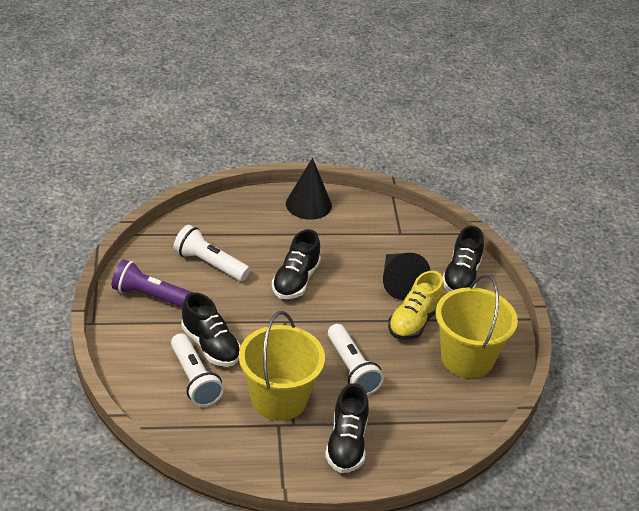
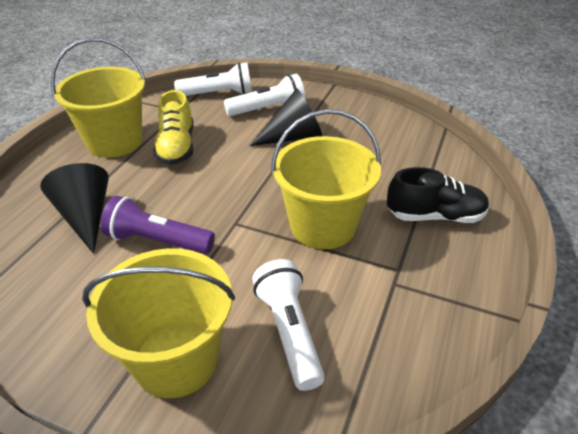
black shoe: [181,292,241,367] [272,229,321,299] [325,383,369,473] [443,226,484,292] = 4 -> [387,167,489,223] = 1
yellow bucket: [239,311,325,421] [436,274,518,378] = 2 -> [51,38,146,158] [82,248,235,398] [271,109,381,249] = 3

